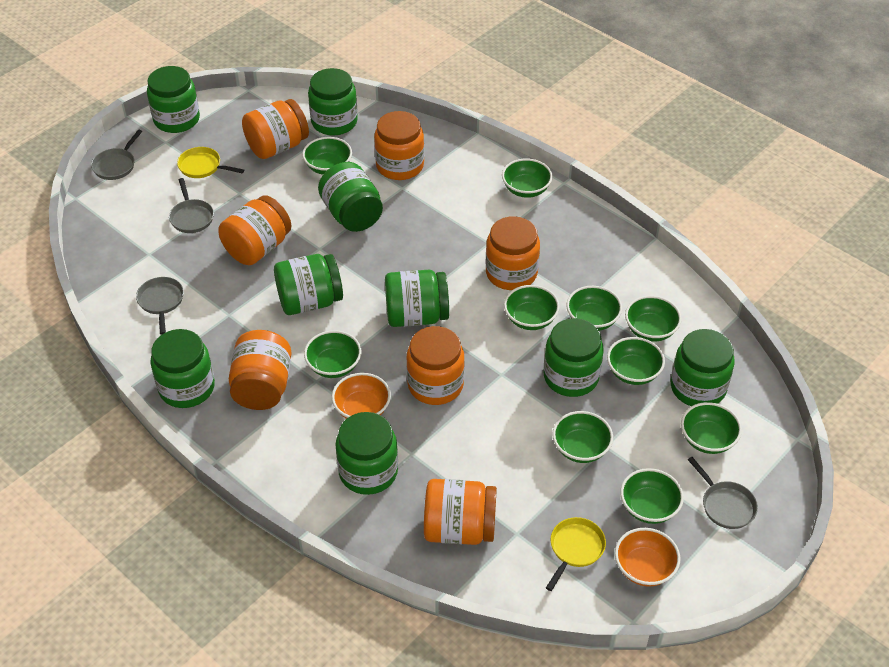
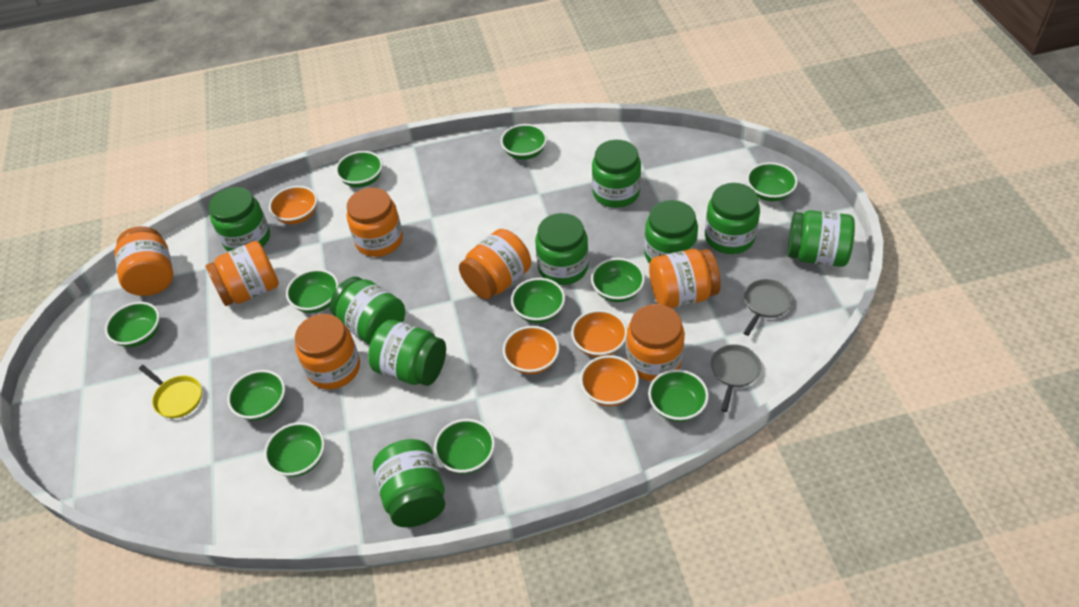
green bowl: [302,137,352,175] [304,330,361,378] [502,158,553,198] [504,285,560,330] [552,411,613,463] [566,286,622,331] [607,337,665,385] [620,468,684,524] [625,296,682,342] [681,402,742,454] = 10 -> [105,302,160,347] [227,370,285,420] [264,422,325,477] [286,269,339,313] [336,151,383,188] [434,419,495,474] [501,124,547,160] [511,278,565,323] [591,258,645,302] [648,369,709,422] [747,162,798,201] = 11
grey pan: [91,130,142,180] [136,277,184,335] [169,178,214,233] [687,457,758,529] = 4 -> [711,344,761,412] [743,279,793,336] = 2
orange bowl: [332,373,391,419] [615,528,680,587] = 2 -> [269,186,317,224] [503,326,559,374] [571,310,627,357] [580,355,639,406] = 4
yellow pan: [177,147,244,178] [546,517,606,591] = 2 -> [139,365,202,418] = 1

